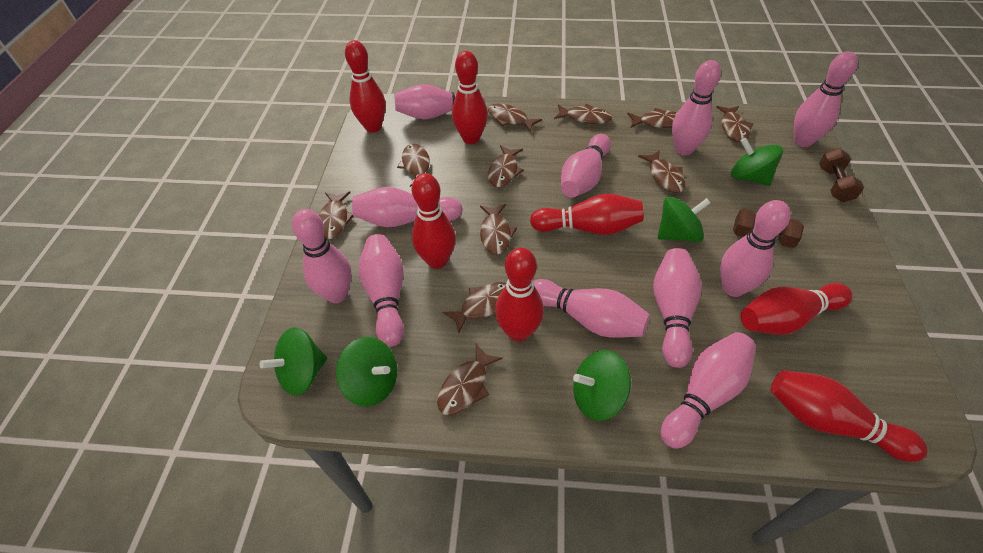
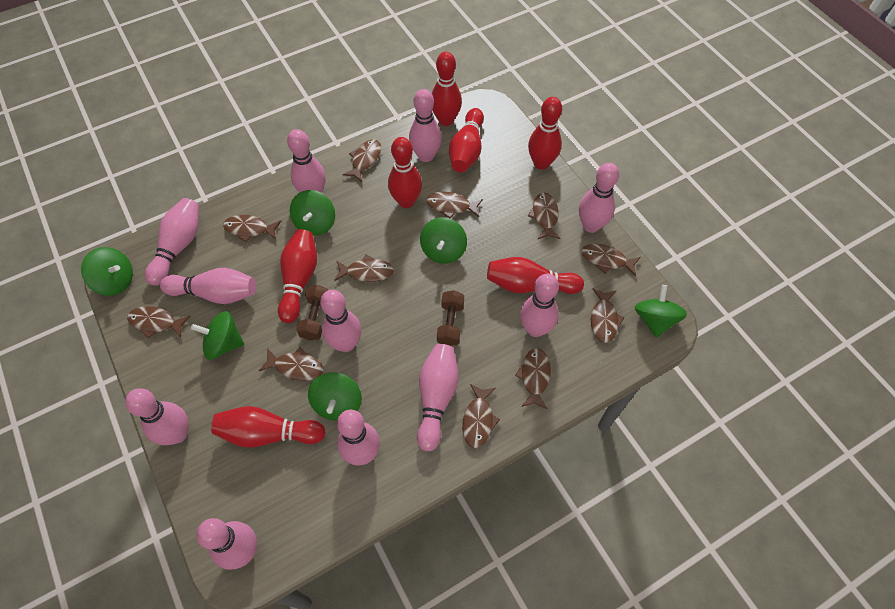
green spinning top: [260,327,327,395] [336,337,397,406] [573,350,631,421] [658,197,711,243] [731,138,783,186] = 5 -> [81,247,133,296] [191,311,244,360] [290,190,335,236] [308,372,362,421] [420,217,467,264] [635,285,687,338] = 6

